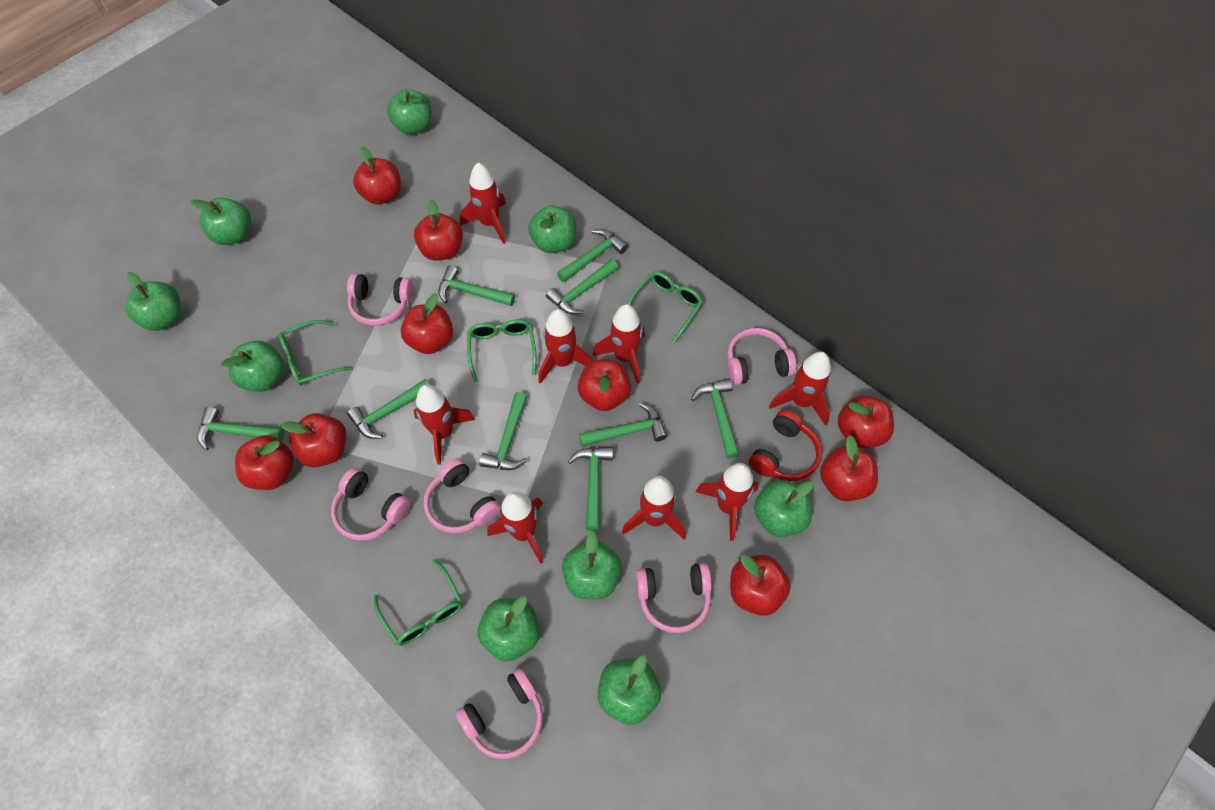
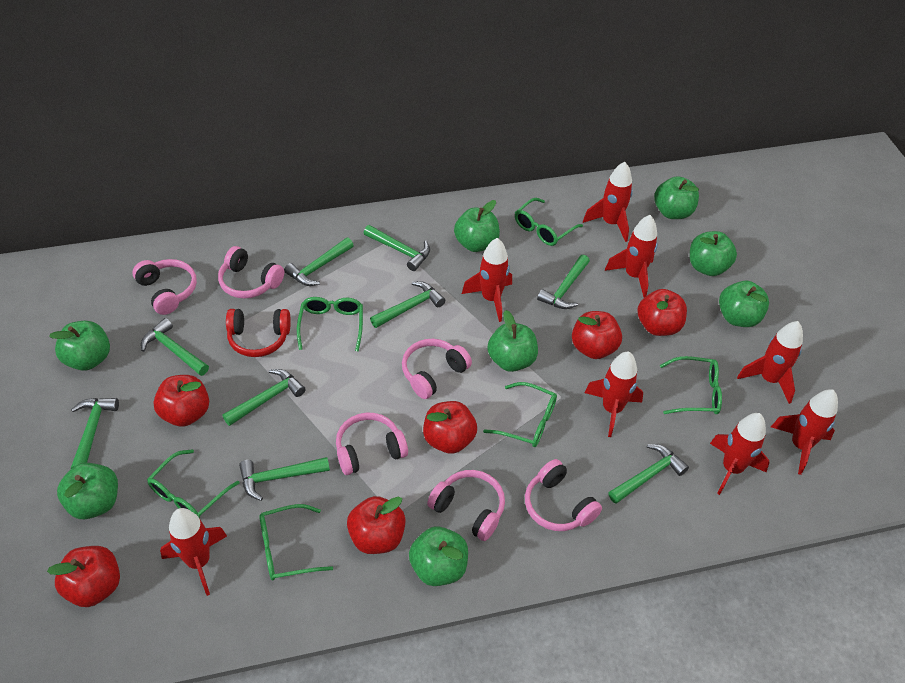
green apple: [125,272,181,331] [190,197,251,245] [221,341,285,392] [387,89,432,135] [478,596,539,662] [528,206,576,253] [562,531,622,599] [598,655,661,725] [754,480,814,537] = 9 -> [49,321,110,371] [57,463,118,519] [409,527,468,586] [454,200,500,252] [488,310,538,372] [654,176,699,219] [690,231,737,276] [719,281,769,327] = 8
green glasses: [279,320,353,386] [374,559,463,646] [467,319,537,382] [627,271,703,344] = 4 -> [147,449,240,518] [259,504,333,580] [297,297,363,352] [483,382,557,447] [515,198,583,246] [660,356,722,414] = 6
red apple: [235,435,294,490] [281,413,347,467] [353,146,401,205] [401,293,453,354] [414,200,463,261] [578,359,631,411] [730,555,791,616] [820,435,878,501] [838,395,894,449] = 9 -> [47,546,120,607] [153,375,209,427] [347,496,406,554] [423,401,477,454] [572,311,622,359] [637,289,687,336] = 6

